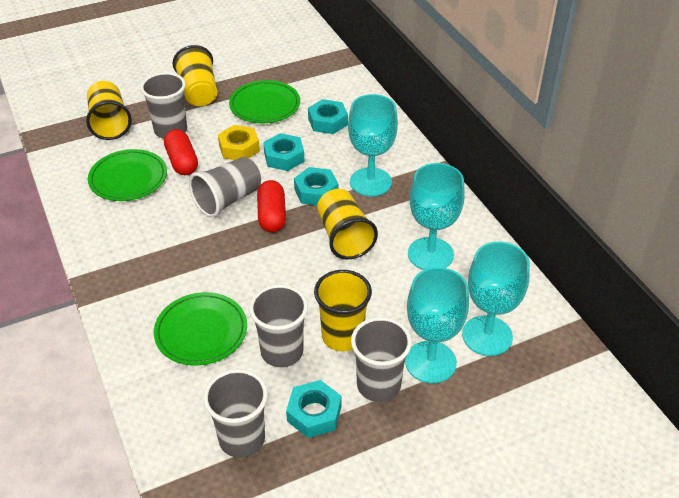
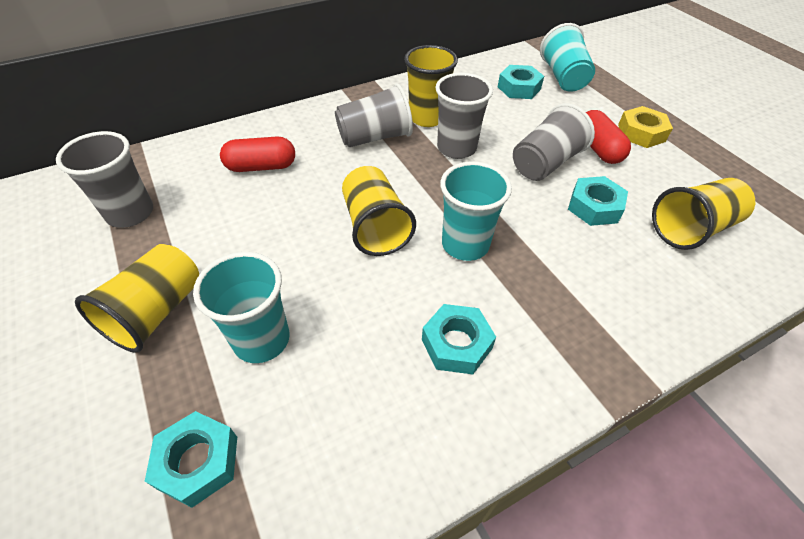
green plate: [88,149,167,201] [154,292,247,366] [229,80,300,123] = 3 -> none = 0
grey cup: [140,72,187,139] [189,157,261,217] [203,369,268,458] [249,284,308,367] [351,317,412,402] = 5 -> [56,131,153,228] [335,83,413,147] [435,73,493,159] [513,103,595,181] = 4
turquoise cup: none = 0 -> [193,252,290,363] [440,161,512,261] [540,23,595,92] = 3
turquoise goblet: [348,94,398,196] [405,267,469,383] [408,163,465,270] [462,242,530,356] = 4 -> none = 0

